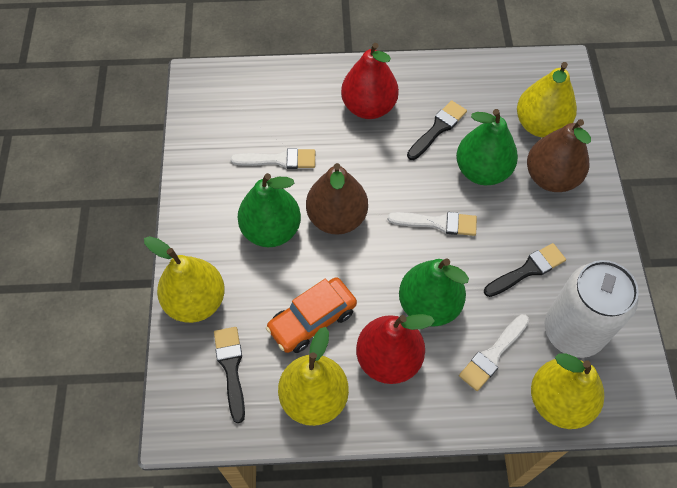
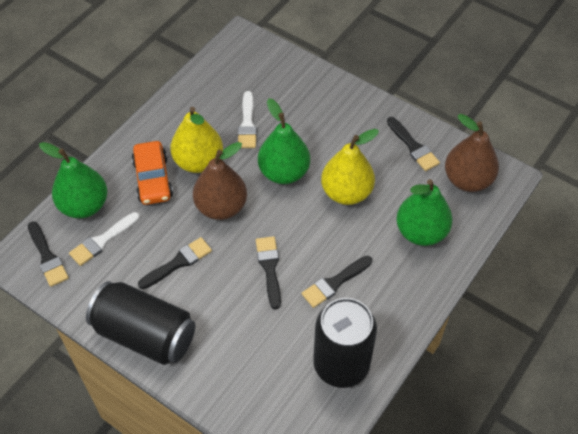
black brush: [214,327,245,423] [407,100,467,160] [484,243,566,297] = 3 -> [28,221,69,287] [138,237,212,289] [256,236,281,310] [301,256,372,308] [387,117,440,171] = 5
black can: none = 0 -> [86,281,195,365] [313,298,377,388] = 2
red pear: [341,43,399,119] [356,314,435,384] = 2 -> none = 0
white brush: [230,148,315,169] [387,212,477,236] [459,314,529,391] = 3 -> [69,212,140,266] [238,91,257,148] = 2
white can: [545,260,639,358] = 1 -> none = 0
yellow pear: [144,236,225,323] [278,327,349,426] [517,62,577,138] [531,353,604,429] = 4 -> [170,107,223,173] [321,129,379,205] = 2

